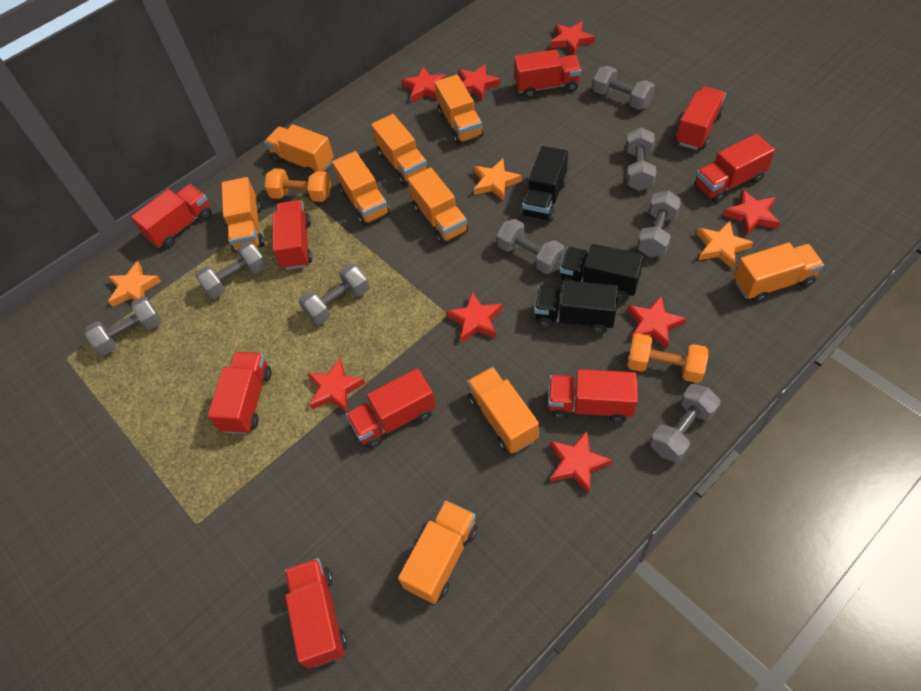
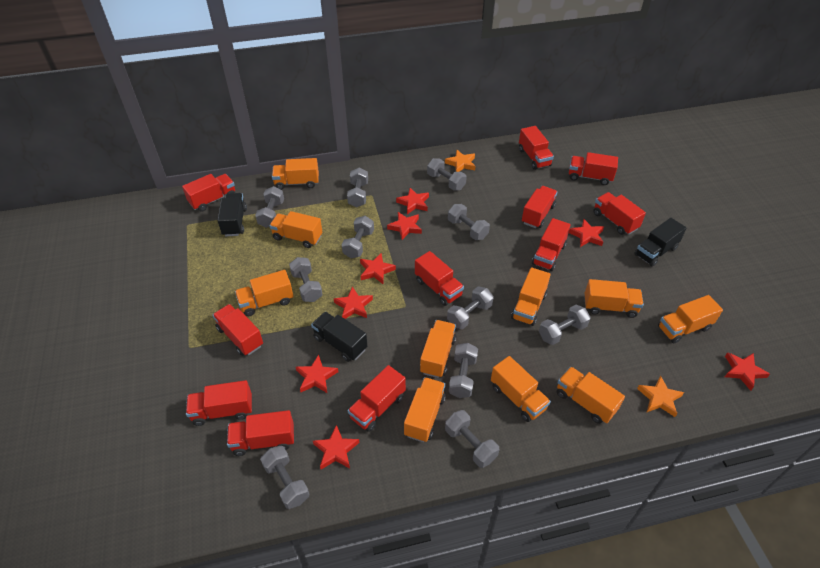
grey dumbbell: [85,296,162,356] [195,242,267,299] [299,264,369,325] [497,219,565,274] [593,66,655,110] [625,127,656,191] [637,191,682,257] [650,384,721,463] = 8 -> [255,186,284,228] [260,446,309,509] [289,257,323,302] [342,216,374,258] [347,168,368,207] [427,158,467,191] [445,410,499,468] [447,286,494,329] [448,204,490,240] [449,343,478,398] [539,305,591,345] = 11
orange dumbbell: [265,168,331,202] [627,333,708,383] = 2 -> none = 0
orange star: [108,261,161,307] [474,159,522,201] [696,221,753,269] = 3 -> [445,149,475,172] [637,376,684,417] = 2
orange truck: [222,177,264,253] [265,124,334,176] [332,151,390,225] [371,114,428,185] [398,500,478,604] [408,167,468,244] [435,74,484,144] [467,367,539,454] [734,243,824,303] = 9 -> [235,270,293,316] [269,211,322,248] [272,158,319,190] [404,377,446,442] [420,320,456,378] [491,356,551,422] [511,267,551,326] [557,367,625,424] [585,279,644,318] [658,295,723,343] = 10
red truck: [131,184,212,248] [208,352,272,434] [273,200,312,270] [285,558,347,668] [346,368,436,449] [514,49,581,98] [548,369,638,423] [676,86,726,150] [695,134,775,203] = 9 -> [182,174,235,212] [186,380,252,426] [213,304,263,356] [227,410,294,456] [348,365,406,432] [415,251,464,306] [519,126,554,170] [522,186,557,228] [532,218,571,271] [569,152,618,185] [594,192,646,235] = 11

